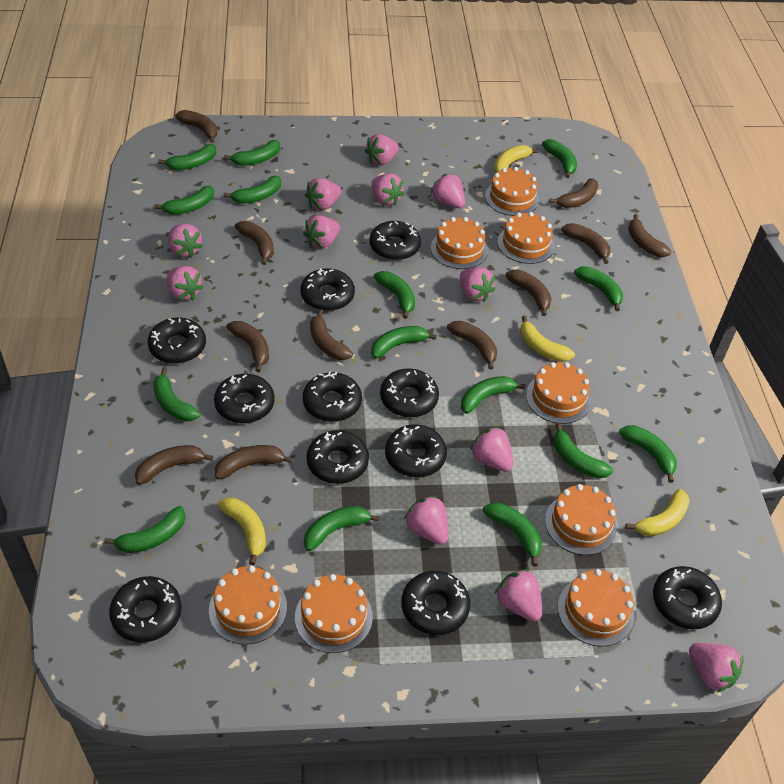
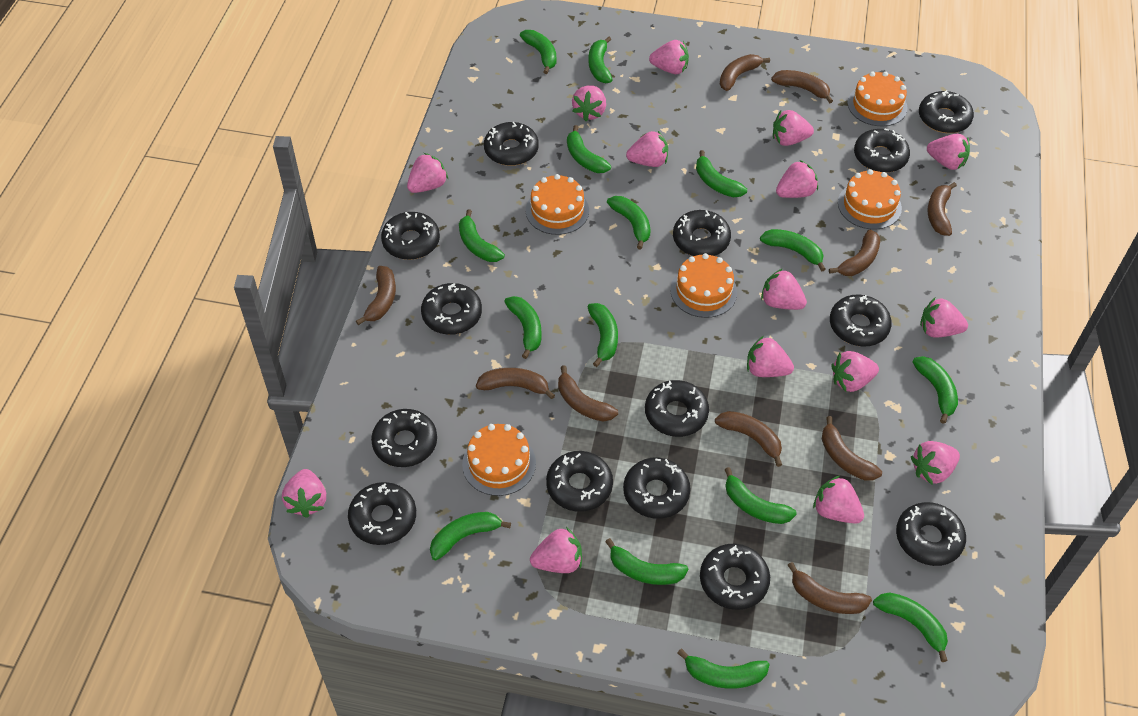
black donut: [109,576,182,642] [148,317,206,364] [214,374,275,423] [301,268,355,311] [303,371,362,422] [307,430,369,484] [369,221,421,260] [380,368,439,417] [385,424,447,477] [401,571,470,635] [653,566,722,630] = 11 -> [348,482,416,545] [371,409,437,467] [381,212,440,260] [421,283,482,335] [484,122,539,166] [546,451,613,512] [623,458,691,519] [645,380,709,437] [673,210,731,256] [700,543,770,610] [830,294,892,347] [854,128,910,173] [896,502,966,566] [919,90,974,133] = 14
brown banana: [135,445,214,485] [175,110,217,143] [215,445,293,479] [226,321,269,372] [235,221,274,265] [310,309,353,360] [447,321,497,370] [506,270,551,316] [549,178,598,208] [561,223,610,264] [628,214,671,257] = 11 -> [356,266,396,325] [476,368,555,399] [558,365,618,422] [715,411,782,467] [720,54,770,91] [771,70,833,104] [788,562,872,614] [822,416,882,481] [829,229,880,276] [927,182,957,236] = 10
orange cake: [209,566,287,644] [295,574,373,653] [431,217,488,269] [485,167,539,216] [498,212,554,264] [526,362,591,424] [545,484,617,555] [558,569,634,647] = 8 -> [462,424,536,496] [526,174,589,235] [670,253,737,318] [838,169,902,229] [847,71,908,126] = 5
pink strawberry: [167,266,204,301] [168,224,203,258] [303,215,340,249] [305,178,341,211] [365,134,399,166] [371,173,405,206] [404,495,449,545] [431,174,465,208] [460,267,496,302] [470,426,513,472] [495,569,542,621] [689,643,743,693] = 12 -> [282,469,326,518] [407,153,448,193] [530,527,582,573] [572,85,606,121] [626,131,668,167] [649,40,689,74] [747,336,794,377] [761,268,807,310] [773,110,814,146] [776,160,818,198] [813,476,864,524] [831,351,879,392] [911,441,960,485] [920,298,968,338] [927,134,970,170] = 15
yellow banana: [218,497,266,565] [494,145,539,173] [520,316,575,362] [625,489,690,537] = 4 -> none = 0

